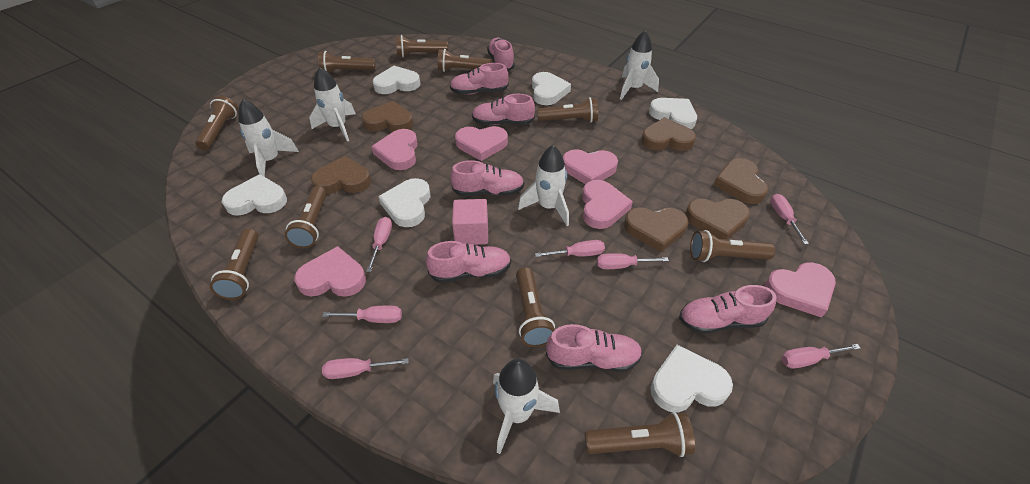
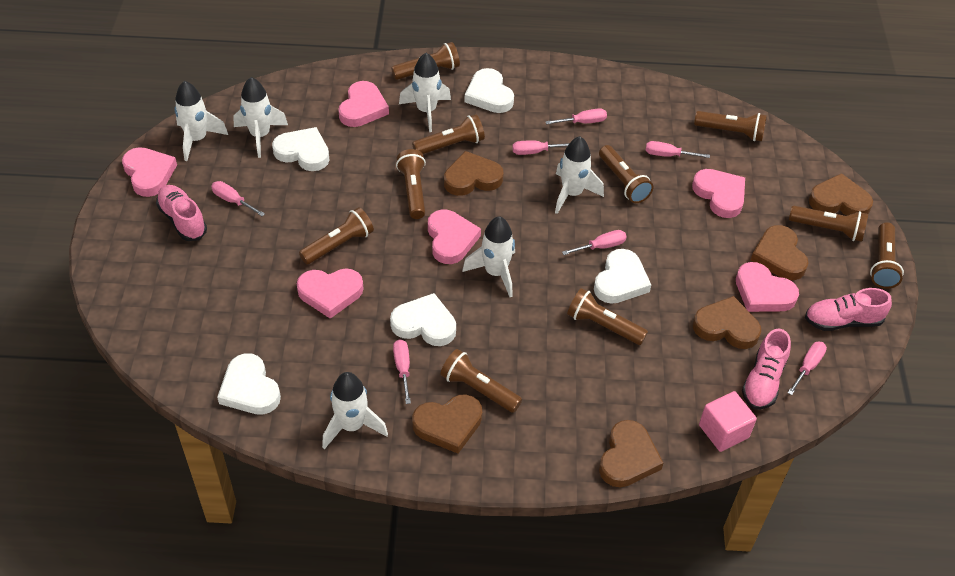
pink shoe: [426,241,511,283] [450,63,509,95] [450,160,524,196] [472,94,535,125] [487,38,515,71] [546,324,642,372] [679,285,777,334] = 7 -> [156,185,207,241] [742,329,791,410] [805,288,892,331] = 3
white heart: [222,174,287,216] [373,66,420,94] [378,178,430,227] [532,72,571,105] [649,98,697,129] [650,345,733,413] = 6 -> [217,353,281,415] [272,127,330,171] [390,293,456,346] [465,68,514,113] [594,249,651,304] = 5
white rocket: [238,99,299,177] [309,67,356,141] [493,359,560,454] [518,145,569,226] [620,31,659,100] = 5 -> [174,81,228,161] [233,77,288,158] [322,372,388,449] [399,53,451,132] [462,216,515,297] [555,136,604,214] = 6

